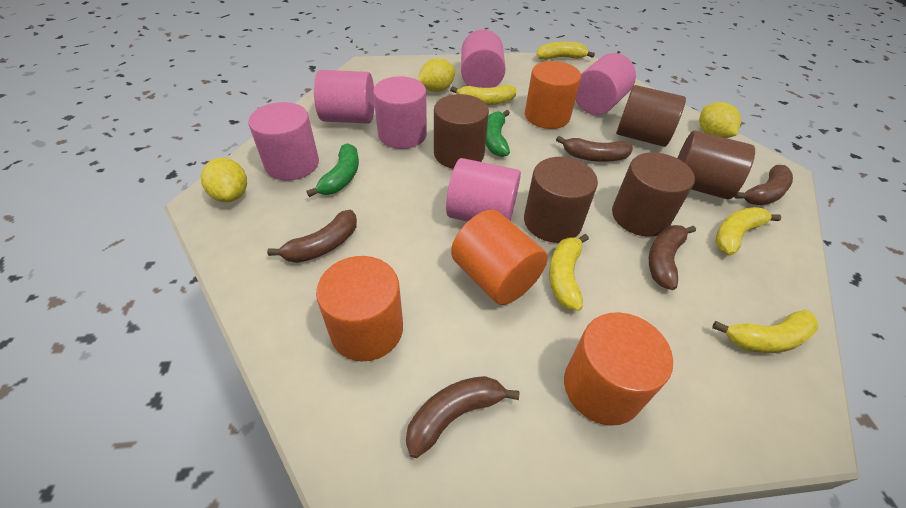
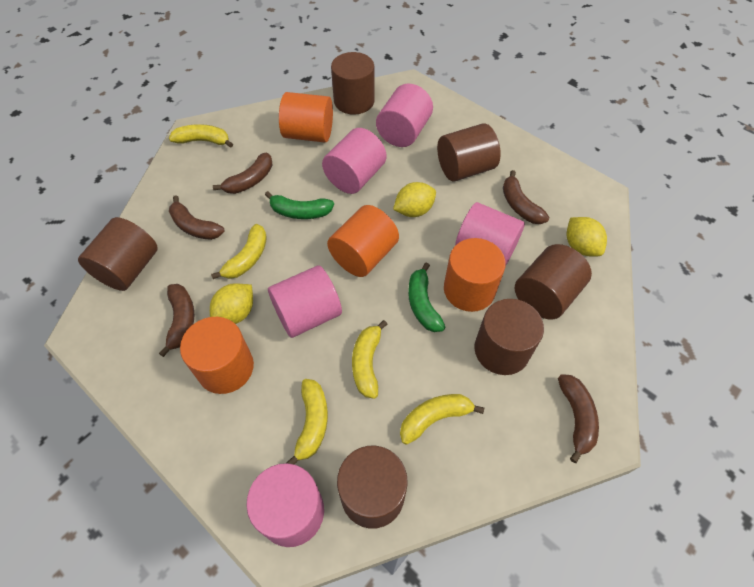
brown cylinder: [434,94,489,169] [524,157,598,243] [612,152,695,237] [616,85,686,147] [677,131,755,199] = 5 -> [78,217,158,291] [331,52,375,115] [337,446,408,529] [437,123,501,182] [474,299,544,375] [515,244,592,319] = 6
pink cylinder: [248,102,319,181] [314,70,375,124] [373,76,427,149] [446,158,521,222] [461,29,506,88] [576,53,636,115] = 6 -> [246,463,324,547] [268,266,342,338] [322,128,387,194] [376,83,433,147] [455,202,525,265] = 5

